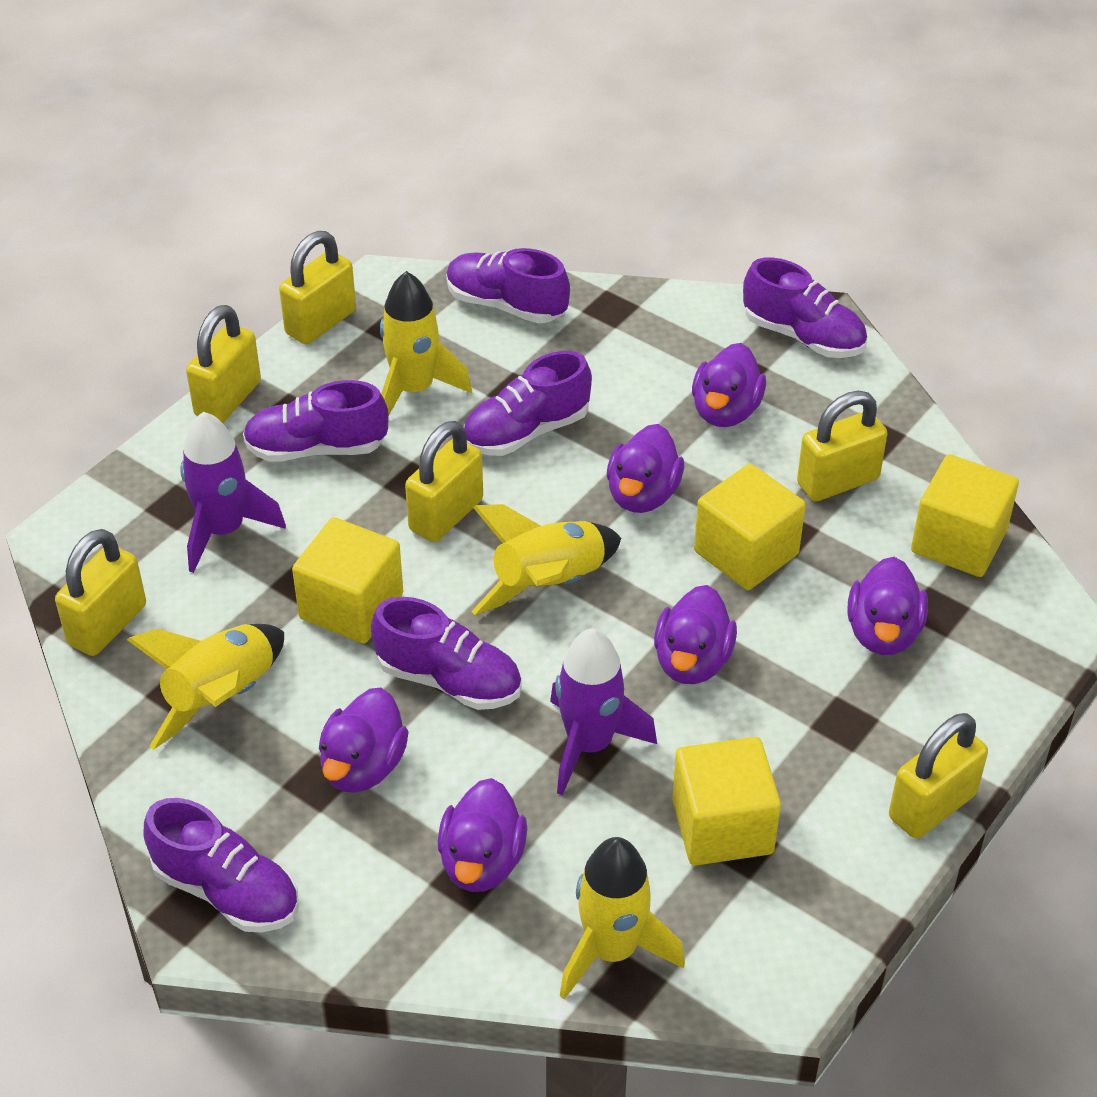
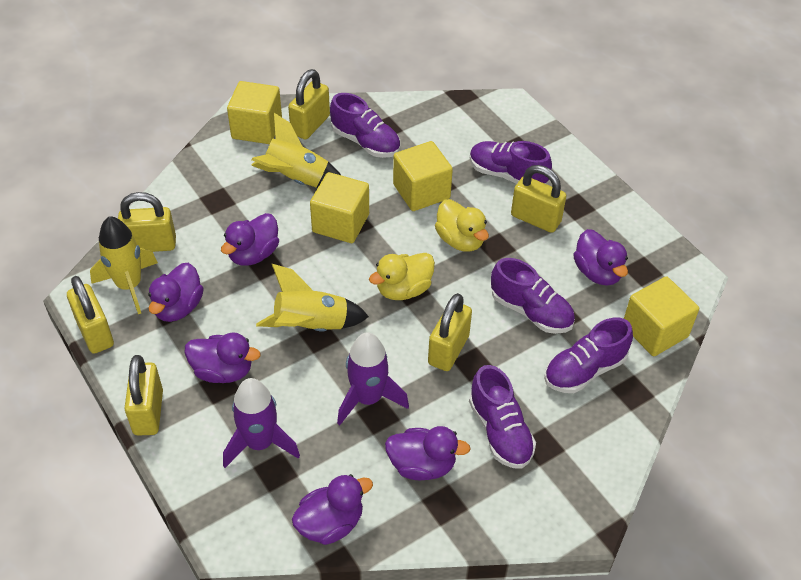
purple shoe: [144,798,299,932] [243,380,389,462] [371,597,522,710] [446,248,570,324] [464,351,592,456] [743,257,867,358] = 6 -> [330,93,400,158] [469,365,536,469] [470,141,552,184] [491,258,575,334] [544,318,633,393] = 5
yellow duck: none = 0 -> [369,253,435,300] [435,199,489,252] = 2
yellow rocket: [127,624,284,750] [380,271,472,414] [472,504,621,615] [560,837,685,999] = 4 -> [90,216,158,314] [251,113,342,188] [256,264,369,332] = 3

